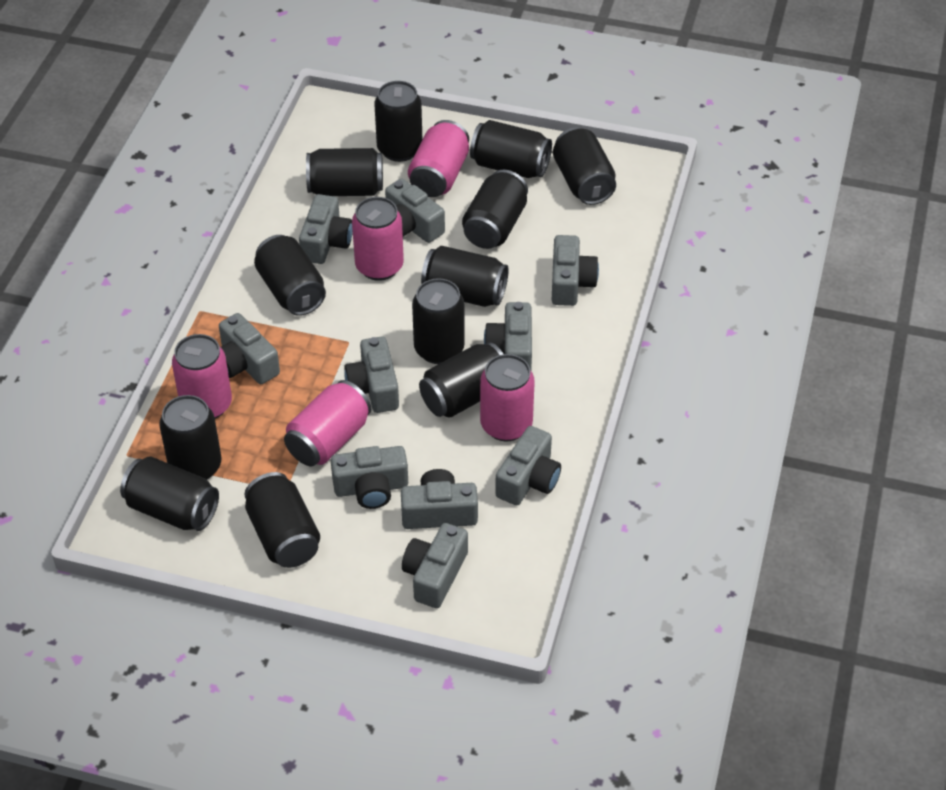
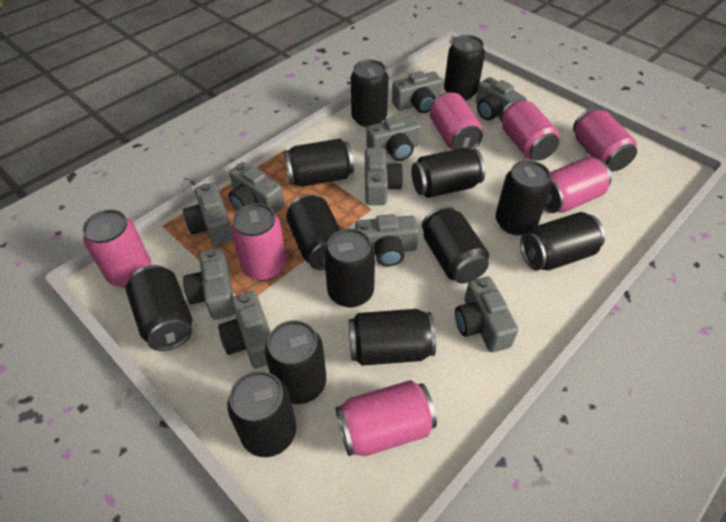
black can: [120,456,219,531] [159,395,222,479] [244,472,320,568] [254,235,326,316] [306,148,383,196] [374,81,422,162] [412,278,465,364] [419,342,503,418] [421,246,509,307] [462,170,528,249] [470,120,552,178] [553,127,616,205] = 12 -> [126,265,192,351] [227,371,296,457] [265,320,326,404] [284,138,354,187] [286,194,340,270] [324,229,375,308] [349,309,436,366] [351,60,389,127] [411,148,485,198] [422,206,489,283] [444,35,485,101] [495,160,552,235] [520,212,605,270] = 13
pink can: [172,334,232,419] [284,380,371,466] [352,197,404,281] [408,120,469,197] [480,354,535,441] = 5 -> [82,209,151,288] [231,203,287,281] [336,380,437,456] [430,92,483,150] [500,99,559,161] [544,157,612,213] [573,108,637,171] = 7

